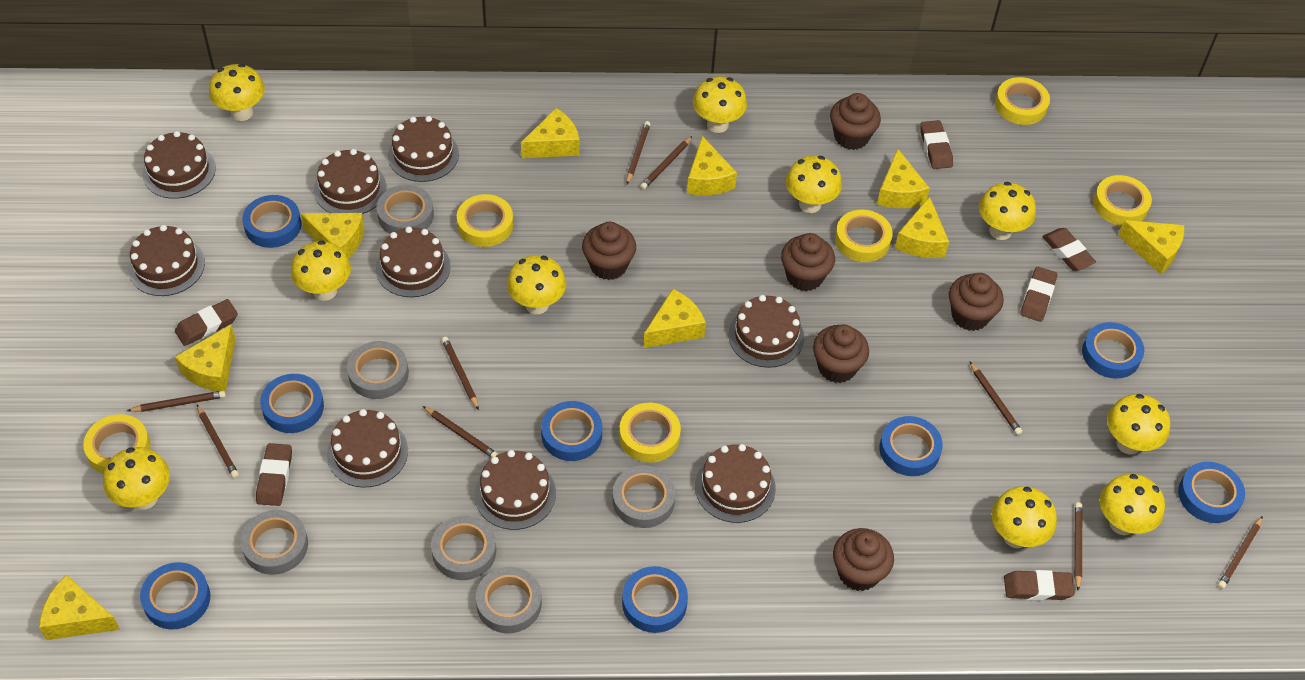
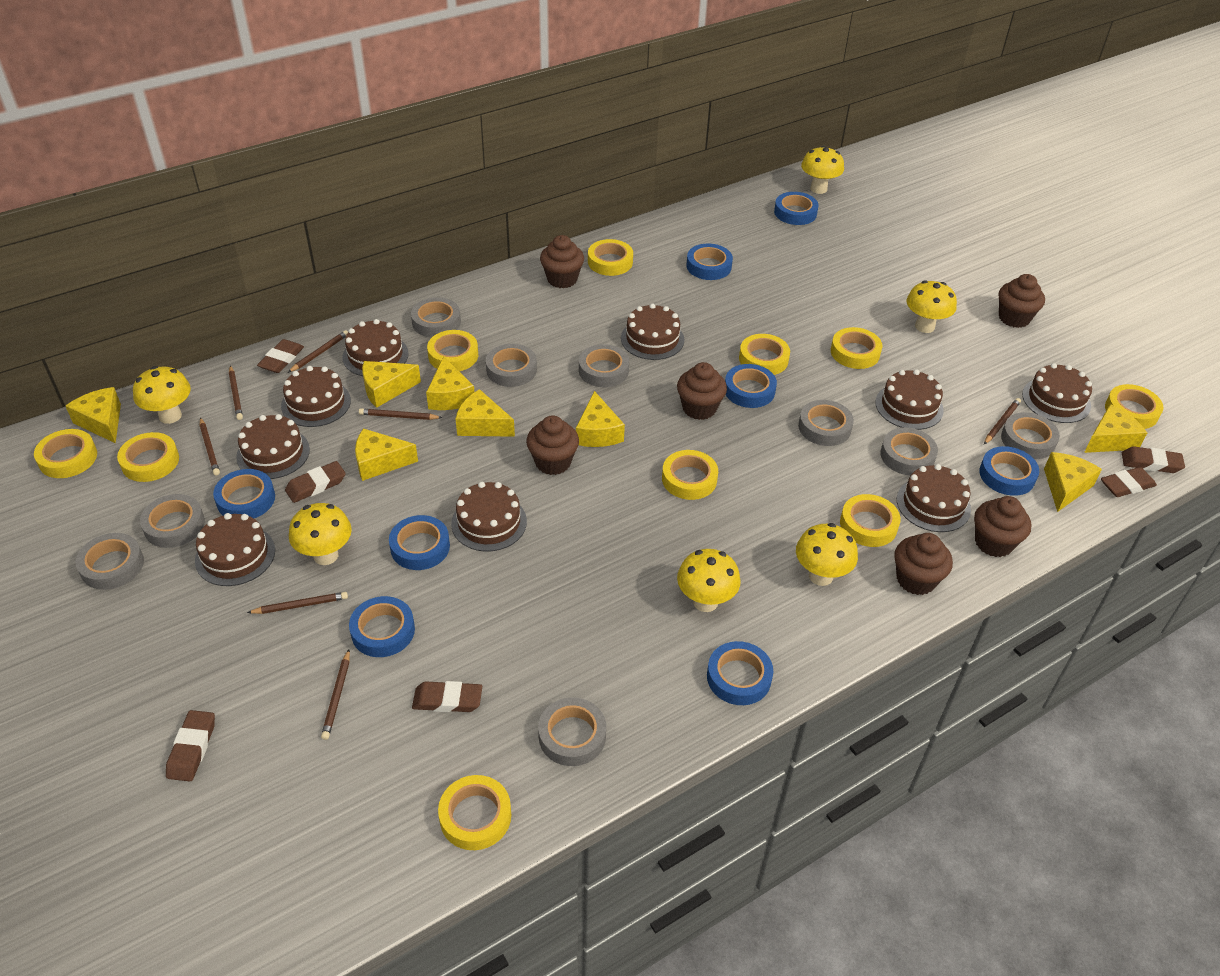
brown pencil: [127,390,226,412] [197,405,239,478] [423,406,498,458] [441,337,479,410] [626,121,650,184] [640,136,692,189] [969,361,1022,435] [1074,502,1082,591] [1218,516,1263,589] = 9 -> [200,417,220,476] [229,365,243,420] [247,592,348,614] [288,330,348,373] [321,650,350,740] [359,408,442,420] [984,398,1021,444] = 7
grey tape: [241,510,308,575] [347,341,409,399] [376,185,434,234] [431,516,496,580] [476,567,542,633] [612,465,676,528] = 6 -> [76,533,144,590] [140,494,205,548] [411,297,461,338] [486,344,537,387] [538,698,606,766] [579,344,629,387] [798,400,854,446] [880,428,938,476] [1001,412,1060,459] = 9
yellow cheese: [39,575,120,640] [175,325,236,392] [301,213,365,259] [521,108,579,158] [643,289,706,348] [687,136,737,196] [877,149,930,208] [895,196,949,258] [1118,220,1184,274] = 9 -> [66,387,121,443] [355,428,418,481] [362,361,421,408] [426,357,474,410] [456,389,515,437] [576,391,625,447] [1044,452,1102,512] [1084,404,1147,453] = 8
yellow mushroom: [103,447,170,510] [209,64,265,121] [291,240,351,301] [507,255,566,314] [693,76,747,133] [786,156,842,213] [979,182,1036,240] [992,486,1057,548] [1100,474,1165,535] [1107,394,1170,455] = 10 -> [133,366,191,424] [289,503,352,565] [677,549,741,612] [796,523,858,586] [801,146,844,194] [907,280,957,333] = 6
yellow tape: [83,414,151,474] [457,194,513,247] [619,403,681,463] [835,210,893,262] [995,77,1050,125] [1093,175,1152,226] = 6 -> [34,429,97,478] [117,432,179,482] [427,330,478,371] [438,775,511,850] [588,239,633,276] [662,450,718,500] [739,334,790,375] [831,327,882,369] [840,494,901,547] [1105,384,1163,429] = 10

